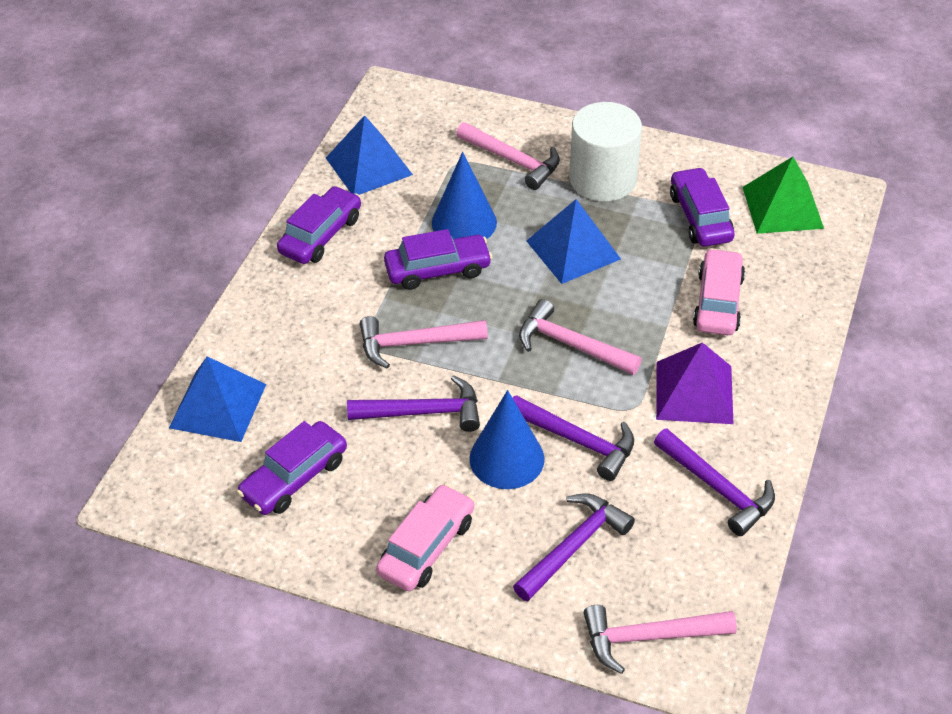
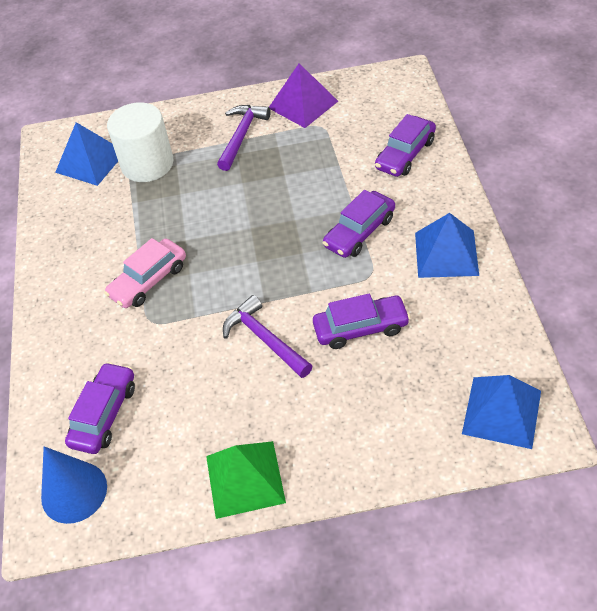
blue cone: [432,152,497,239] [469,390,544,489] = 2 -> [41,446,107,524] = 1
pink car: [376,484,474,591] [693,248,745,335] = 2 -> [104,238,186,308] = 1
pink hammer: [360,316,488,369] [456,122,560,190] [519,299,642,375] [584,605,737,674] = 4 -> none = 0
purple hammer: [347,375,480,432] [513,395,634,481] [513,493,635,601] [654,429,775,536] = 4 -> [217,105,271,171] [223,295,313,378] = 2

